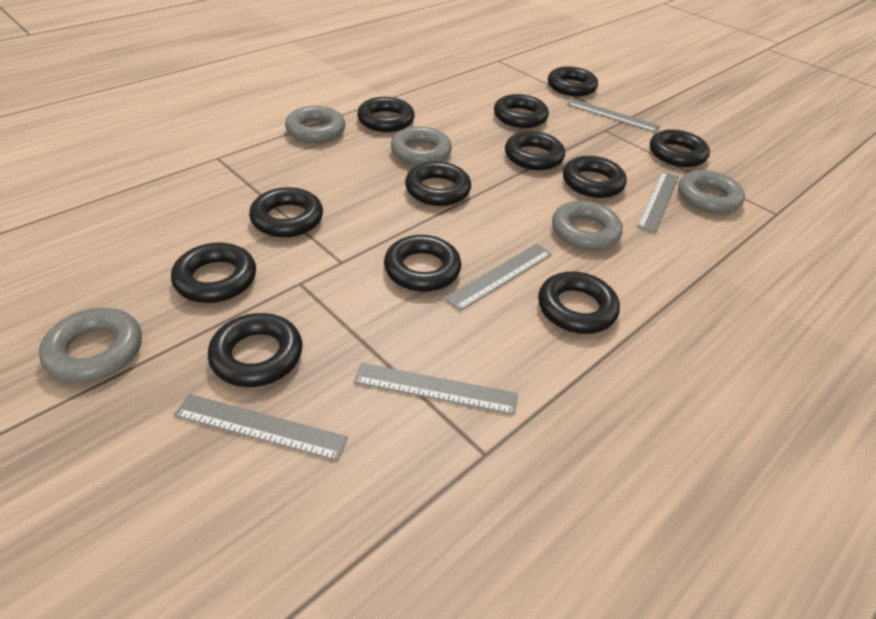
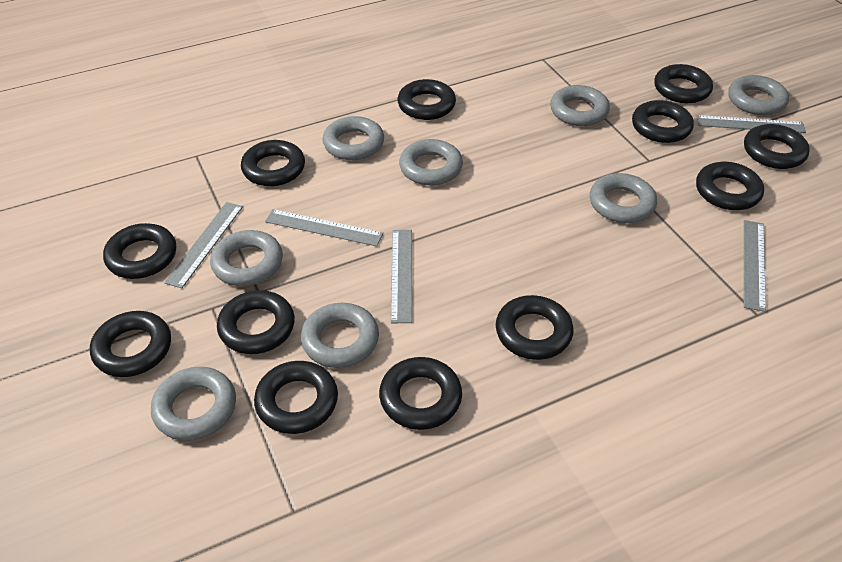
grey ring: [39,308,142,383] [285,106,345,143] [391,127,452,165] [552,201,623,250] [678,170,745,214] = 5 -> [151,367,236,441] [210,230,283,286] [301,303,379,368] [322,116,384,160] [399,139,463,186] [550,85,610,126] [590,173,657,223] [729,75,789,115] = 8

